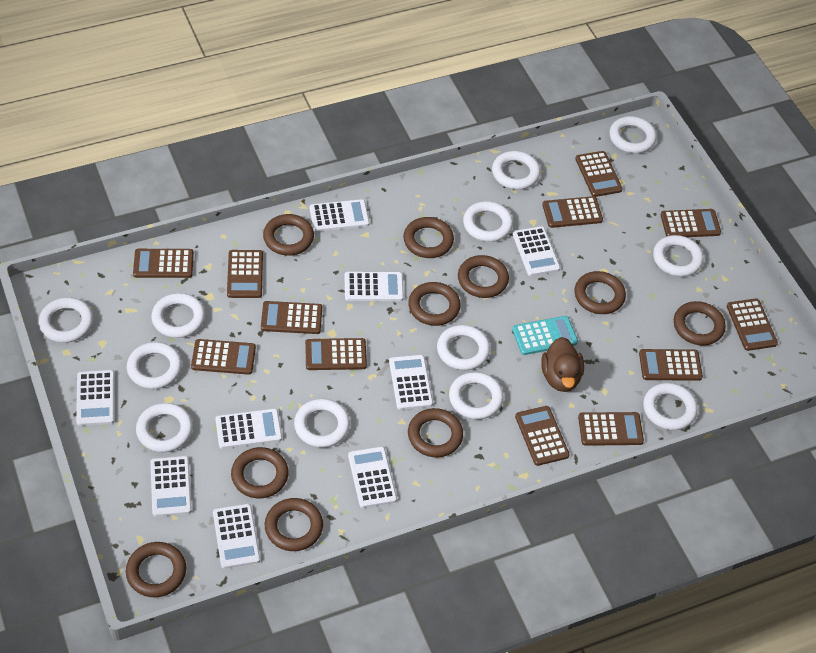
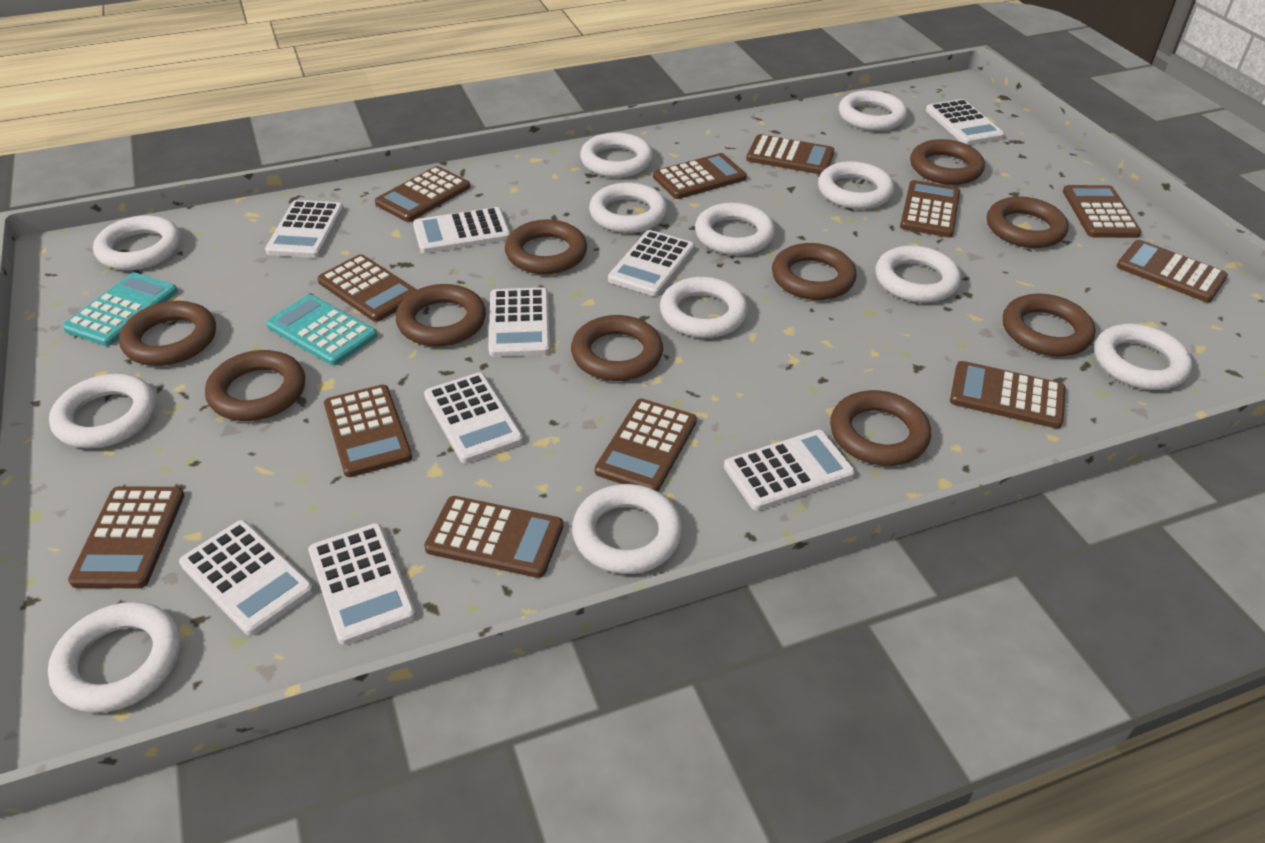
brown duck: [541,337,584,392] = 1 -> none = 0
turquoise calculator: [512,316,578,355] = 1 -> [63,272,178,346] [266,294,377,365] = 2

